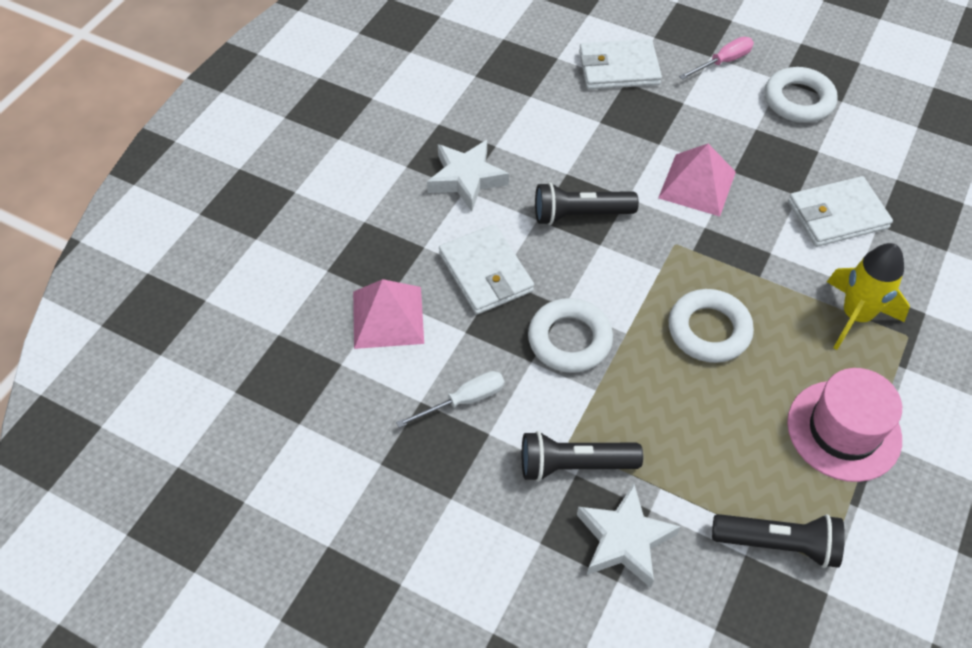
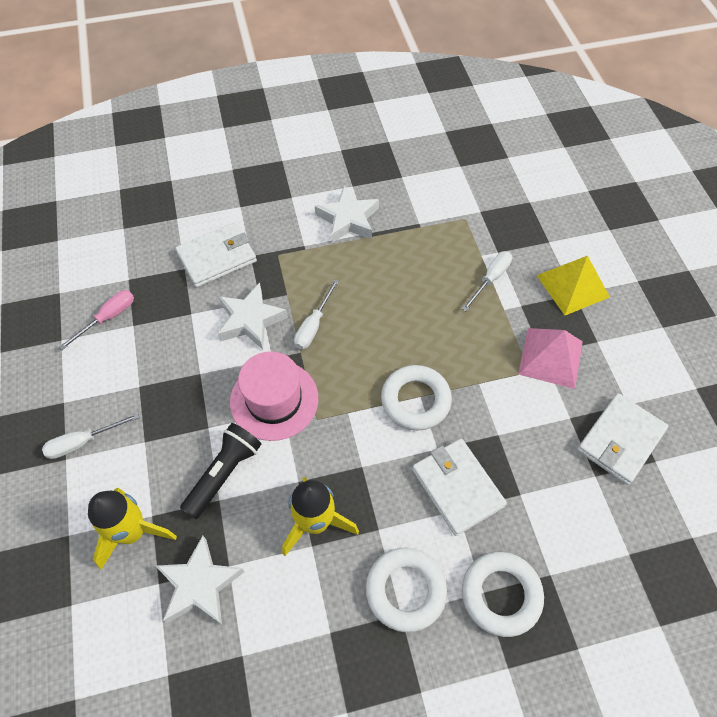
black flashlight: [522,431,643,482] [535,182,639,225] [712,514,845,568] = 3 -> [180,423,261,519] = 1
pink pyramid: [353,279,424,349] [658,144,736,217] = 2 -> [518,328,583,389] = 1
white screwdriver: [396,371,504,428] = 1 -> [42,413,140,459] [294,279,339,349] [462,251,512,311] = 3
white star: [427,140,509,211] [577,483,681,588] = 2 -> [156,536,244,624] [218,283,288,350] [315,186,379,243] = 3
yellow pyramid: none = 0 -> [536,255,610,315] = 1
yellow rocket: [827,243,910,350] = 1 -> [88,488,177,570] [282,477,359,556] = 2

